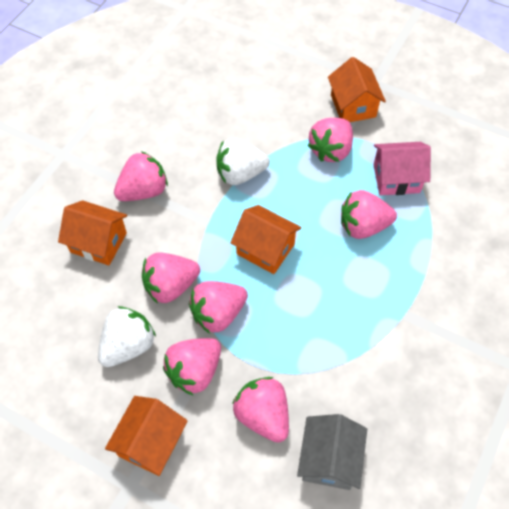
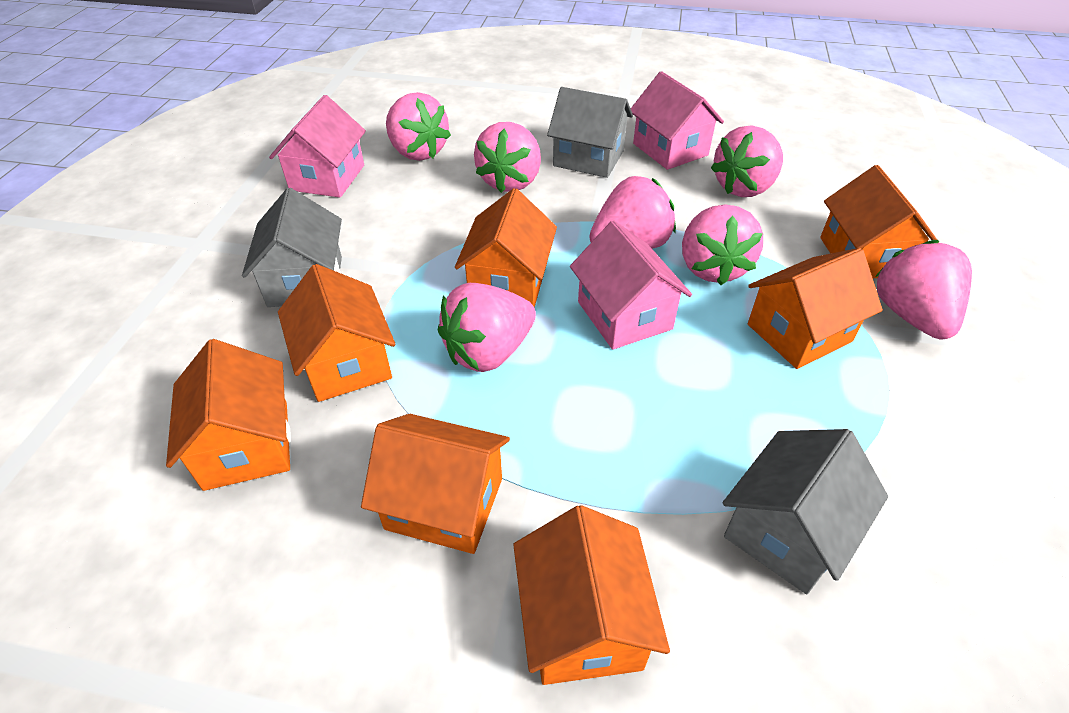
grey house: [297,414,367,490] = 1 -> [242,188,342,307] [547,87,633,178] [723,429,888,594] = 3
orange house: [58,200,127,266] [105,396,188,476] [230,205,301,274] [328,57,386,122] = 4 -> [166,339,291,491] [278,264,396,402] [361,414,510,554] [455,188,557,307] [513,505,670,685] [748,248,883,369] [820,165,939,278] = 7
pink house: [374,142,431,195] = 1 -> [269,95,366,198] [570,221,692,350] [631,71,724,170] = 3
white strawberry: [98,306,156,367] [216,138,270,185] = 2 -> none = 0

